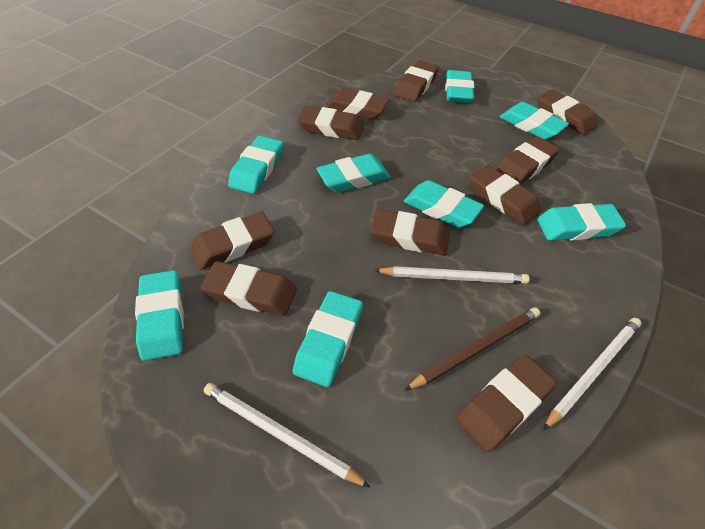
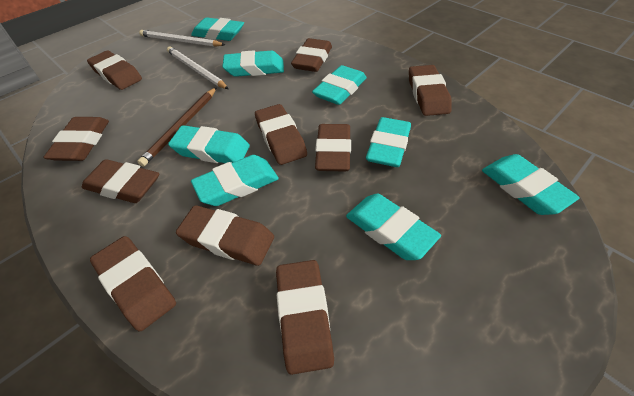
white pencil: [204,383,371,488] [374,266,529,284] [544,318,642,430] = 3 -> [139,30,225,47] [167,46,229,89] = 2

